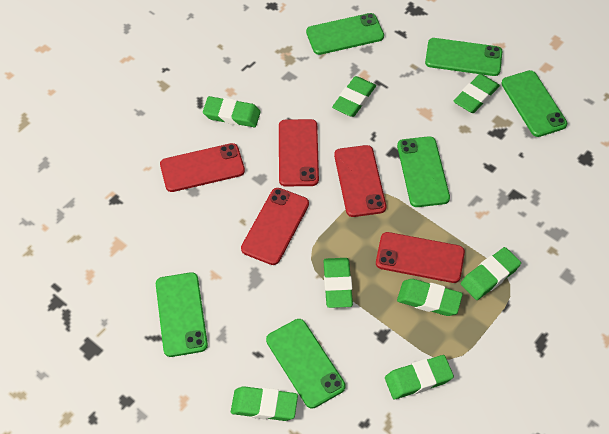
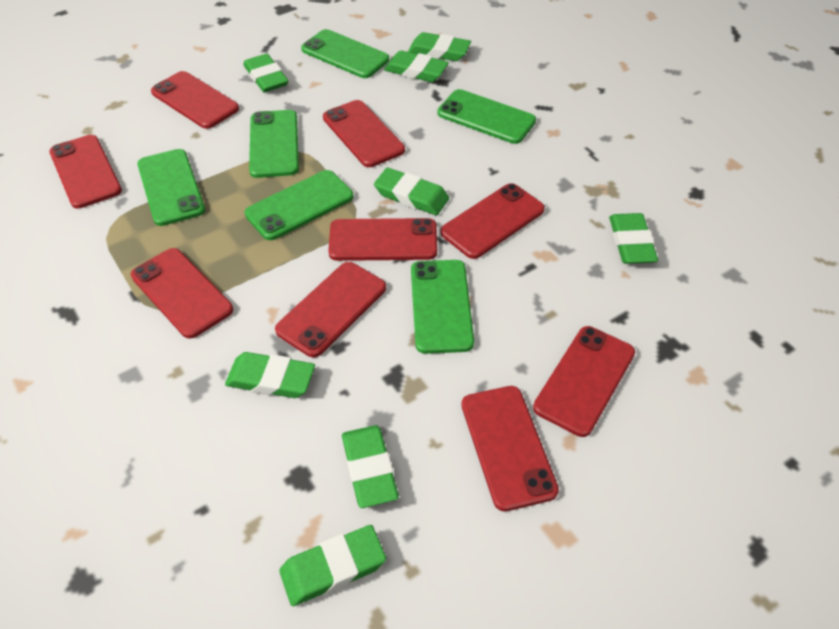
red phone: [160,143,245,192] [241,188,309,265] [279,119,319,186] [334,145,386,217] [376,232,465,283] = 5 -> [49,135,122,209] [131,248,233,339] [151,71,239,129] [275,262,386,357] [323,100,405,167] [328,218,437,261] [441,183,545,259] [461,386,559,511] [533,326,635,437] = 9

